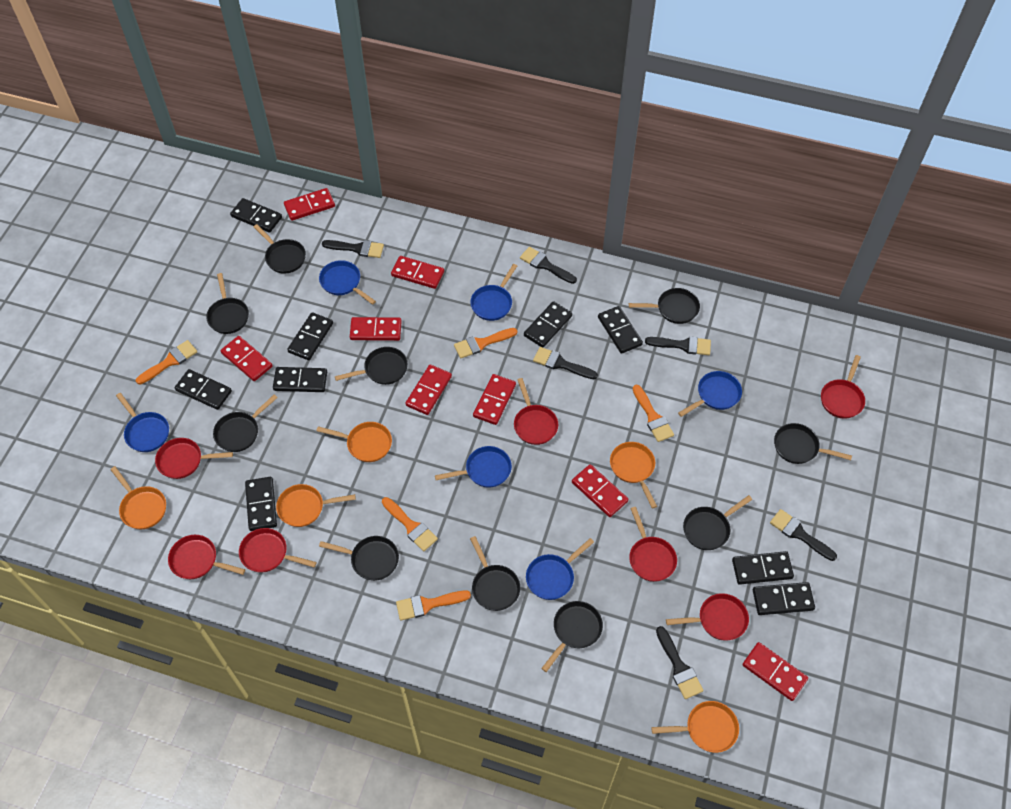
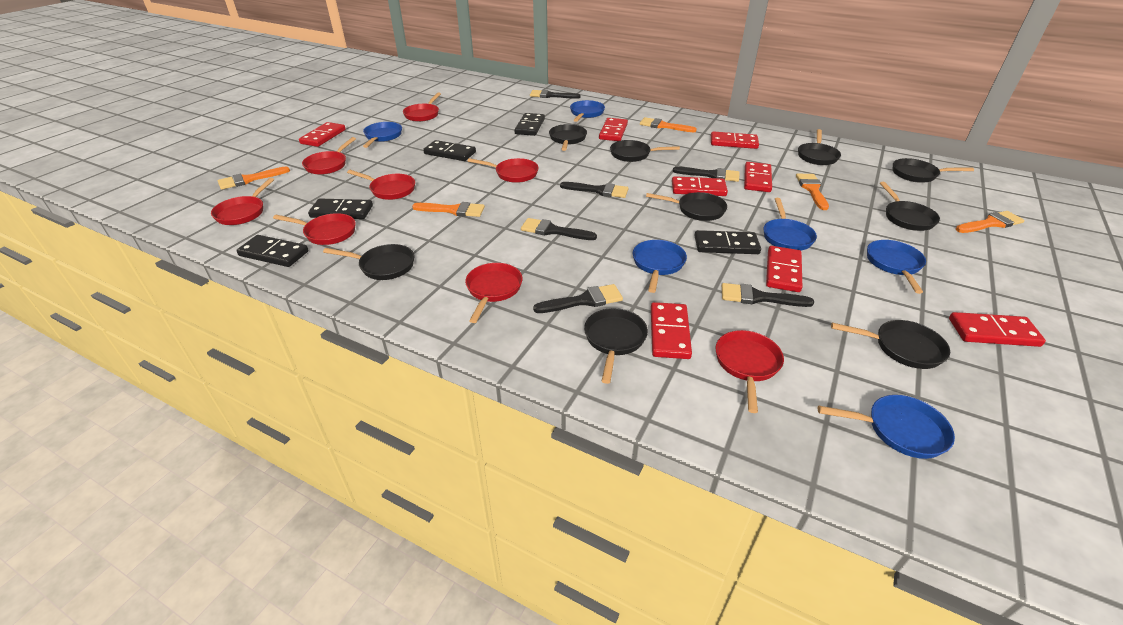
black domino: [175,369,232,410] [230,198,282,232] [245,477,277,531] [273,367,327,392] [287,312,333,360] [524,301,572,347] [598,306,643,354] [732,551,794,585] [753,582,815,615] = 9 -> [236,235,309,267] [308,199,373,219] [423,140,476,161] [514,113,545,136] [694,230,761,254] = 5
black pan: [206,273,249,334] [213,394,278,452] [254,224,306,274] [319,536,399,581] [335,347,408,385] [470,536,520,611] [541,601,603,672] [629,288,700,324] [683,495,752,550] [774,423,852,464] = 10 -> [323,244,415,280] [549,124,587,151] [584,308,648,384] [610,140,680,162] [646,192,727,221] [798,129,841,165] [831,320,950,369] [880,182,940,231] [893,158,974,183] = 9
orange pan: [110,466,166,529] [276,484,356,527] [316,422,392,462] [610,442,657,509] [651,701,739,753] = 5 -> none = 0
red pan: [155,438,233,479] [168,535,245,579] [239,528,317,573] [514,378,558,445] [629,507,677,582] [666,593,749,641] [821,355,865,419] = 7 -> [211,178,274,225] [273,213,356,245] [302,137,356,175] [347,170,415,200] [403,92,441,122] [465,263,523,323] [468,158,539,183] [716,330,784,413] = 8

